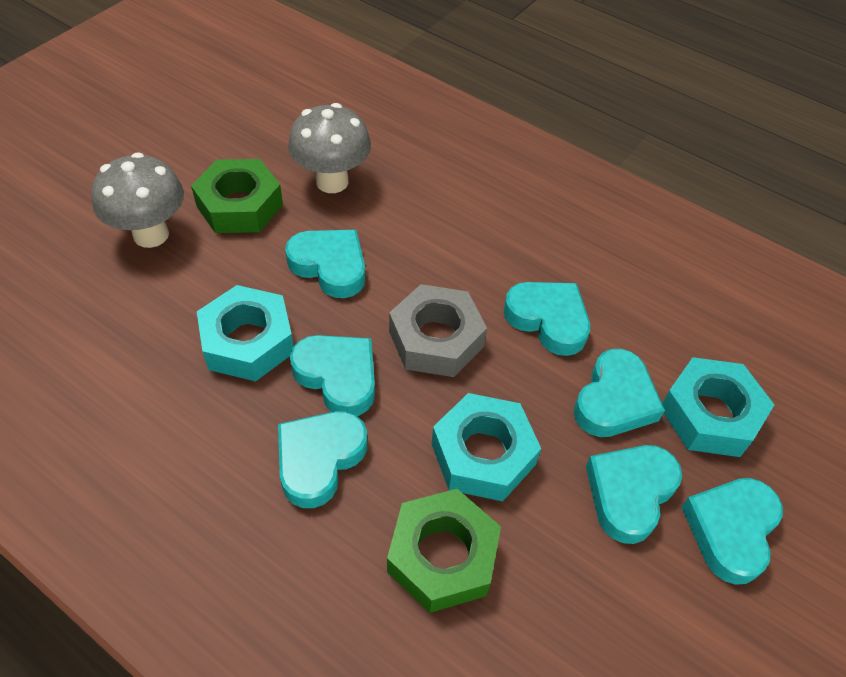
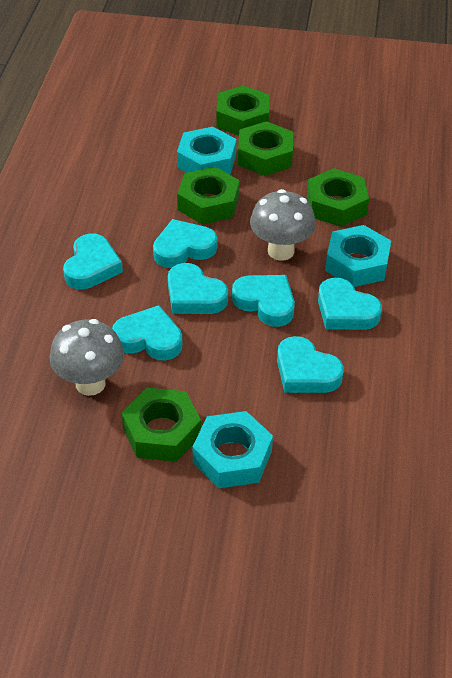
green nut: [191,159,283,233] [387,489,501,613] = 2 -> [122,388,201,462] [177,167,240,224] [216,85,269,136] [238,121,293,176] [307,168,369,227] = 5
grey nut: [389,284,487,377] = 1 -> none = 0

